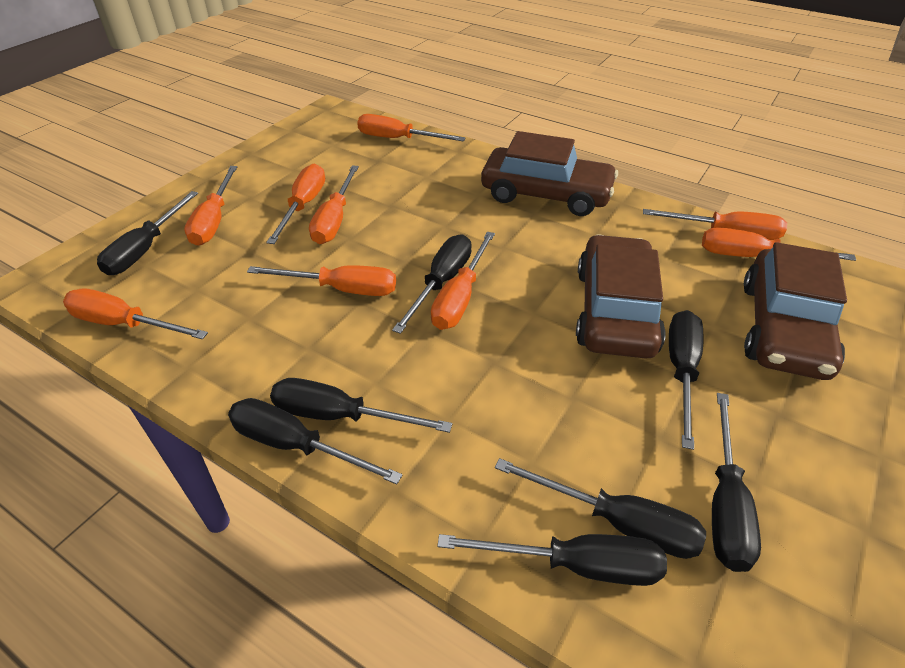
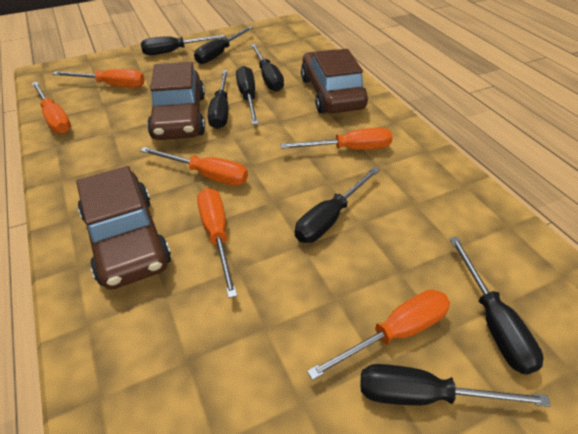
orange screwdriver: [63,289,208,339] [184,166,237,246] [247,265,396,296] [266,164,325,244] [309,165,359,244] [357,114,466,141] [431,232,495,330] [643,209,787,240] [702,227,856,261] = 9 -> [31,82,71,134] [53,69,145,88] [140,147,248,186] [197,188,237,298] [280,128,393,150] [307,289,450,380] = 6

